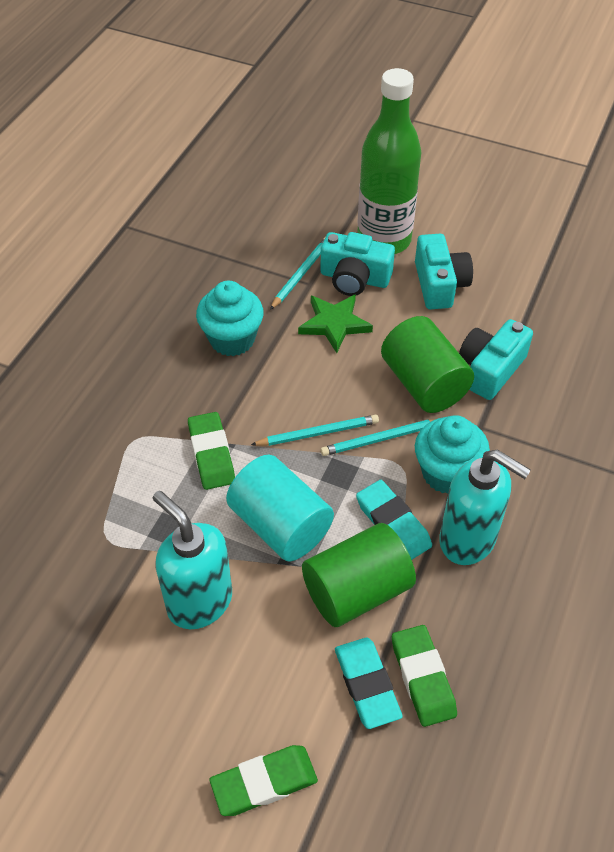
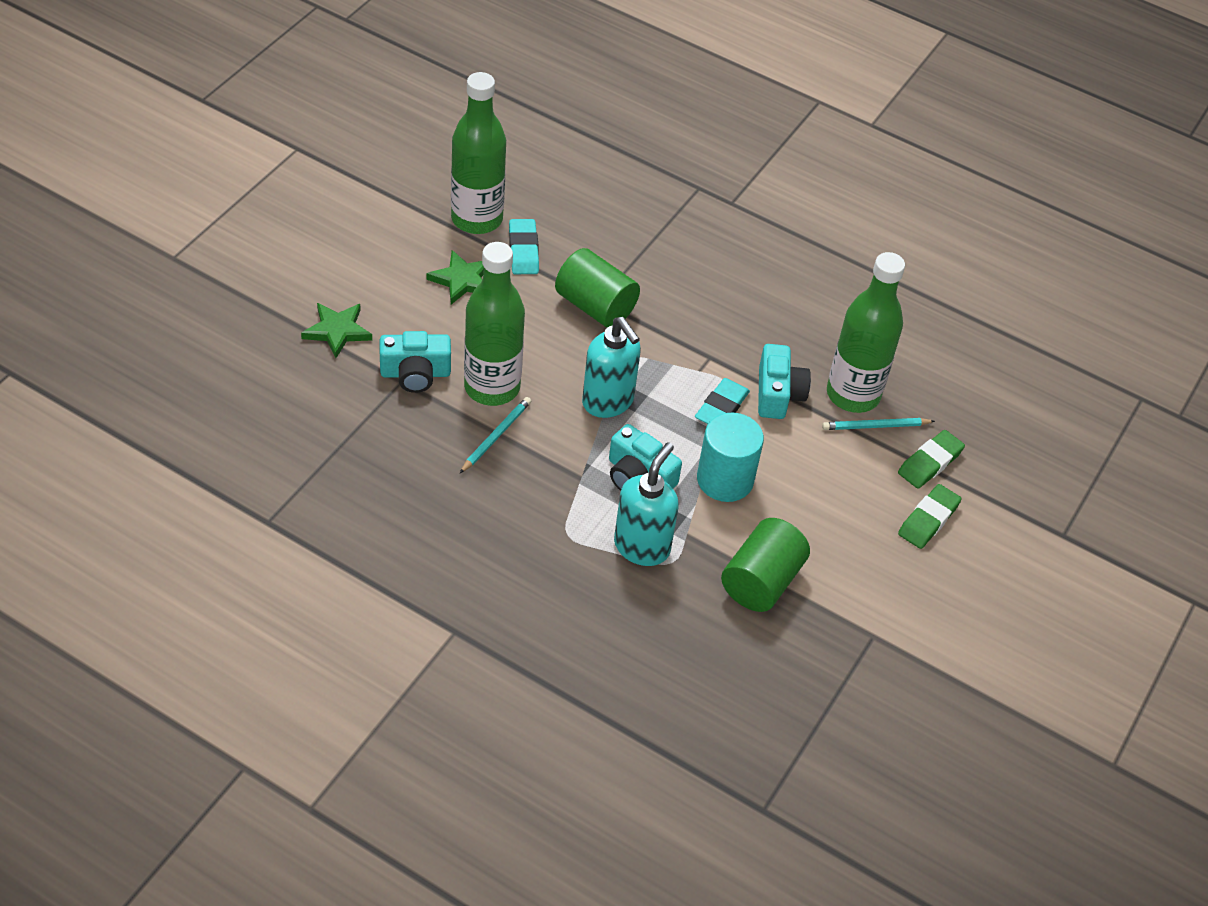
green bottle: [357,68,421,254] = 1 -> [451,72,506,234] [464,242,525,406] [827,252,905,413] = 3
green eraser: [188,412,235,490] [209,745,318,816] [392,625,457,727] = 3 -> [898,430,965,489] [898,484,962,549] = 2
green star: [298,294,373,353] = 1 -> [301,303,372,358] [427,250,484,305] = 2
turquoise cupcake: [196,281,264,356] [415,415,490,494] = 2 -> none = 0
turquoise pencil: [251,415,379,446] [270,238,325,310] [321,419,436,456] = 3 -> [460,397,531,473] [822,418,935,430] = 2

